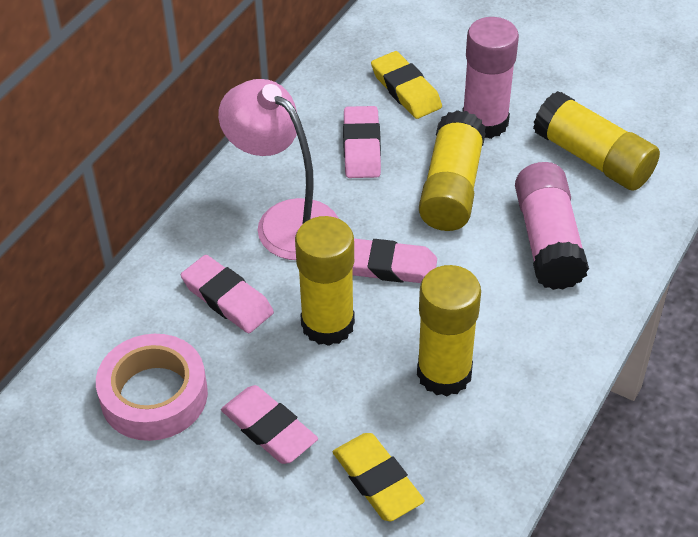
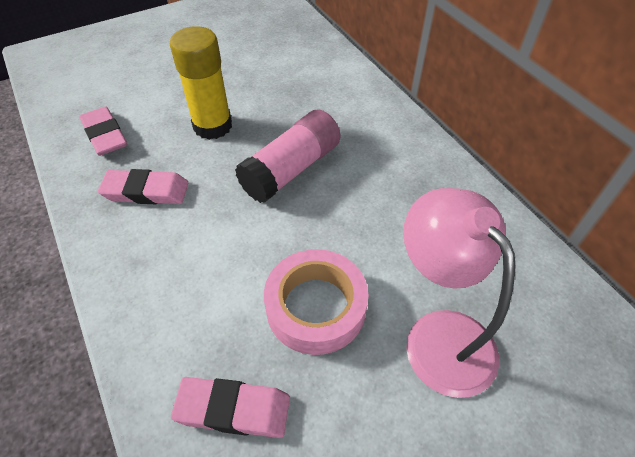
pink eraser: [181,255,274,333] [221,385,318,464] [343,106,381,178] [352,239,437,283] = 4 -> [79,106,127,156] [98,169,188,204] [171,377,290,438] = 3
pink glue stick: [462,17,519,139] [515,162,589,290] = 2 -> [235,110,340,203] = 1
yellow eraser: [333,433,425,521] [371,51,442,119] = 2 -> none = 0
yellow glue stick: [295,216,355,346] [417,265,481,396] [419,110,486,231] [533,91,660,191] = 4 -> [170,26,232,140] = 1

